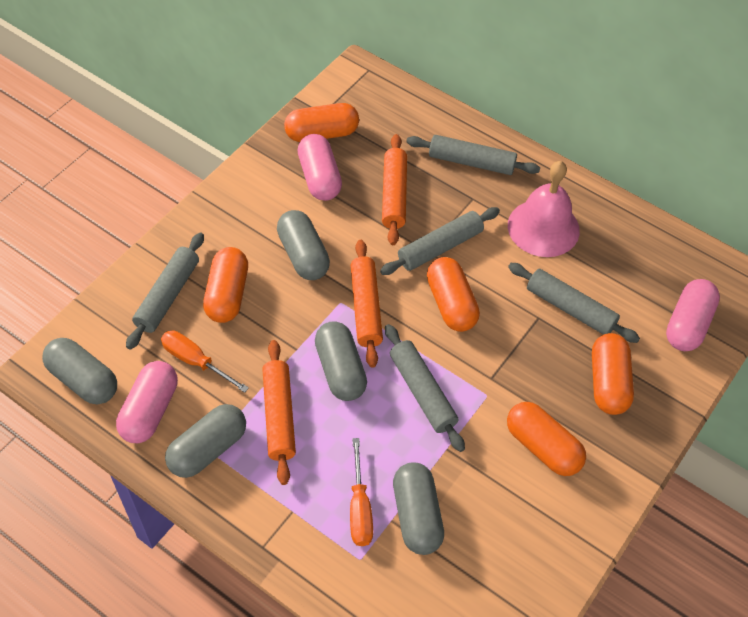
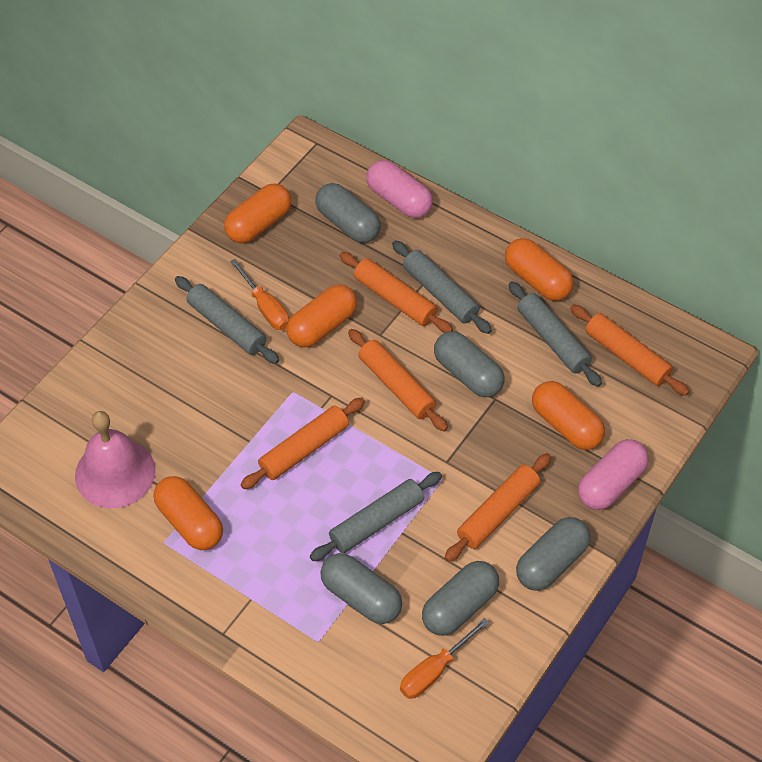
grey rolling pin: [126,232,204,350] [380,207,500,275] [385,324,465,452] [406,135,540,175] [508,263,640,343] = 5 -> [175,276,279,364] [310,472,442,561] [392,240,492,334] [509,281,602,387] = 4
orange rolling pin: [262,340,296,485] [350,240,383,368] [382,134,407,245] = 3 -> [241,397,365,489] [339,252,453,333] [348,329,448,431] [445,453,551,562] [570,304,689,396] = 5
pink capsule: [116,361,178,443] [298,134,342,201] [666,279,720,351] = 3 -> [366,160,433,218] [578,439,649,510] = 2

